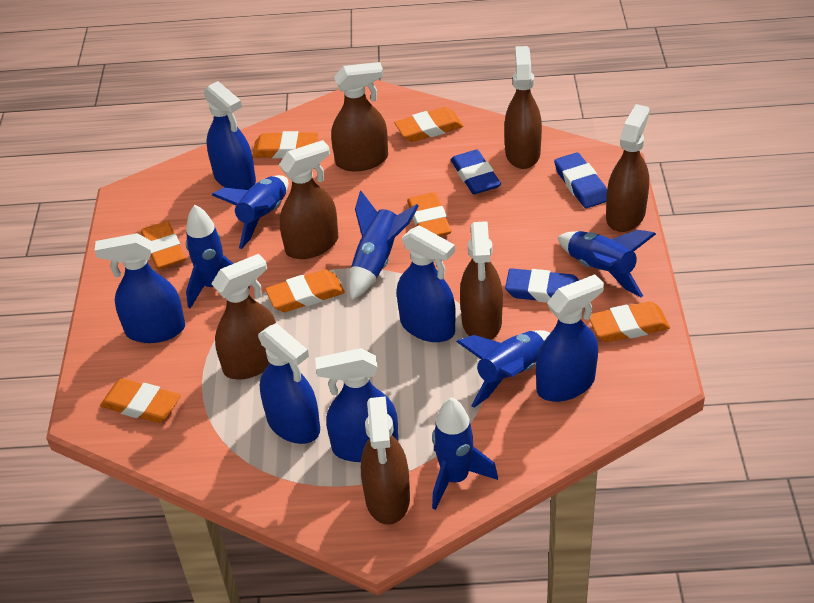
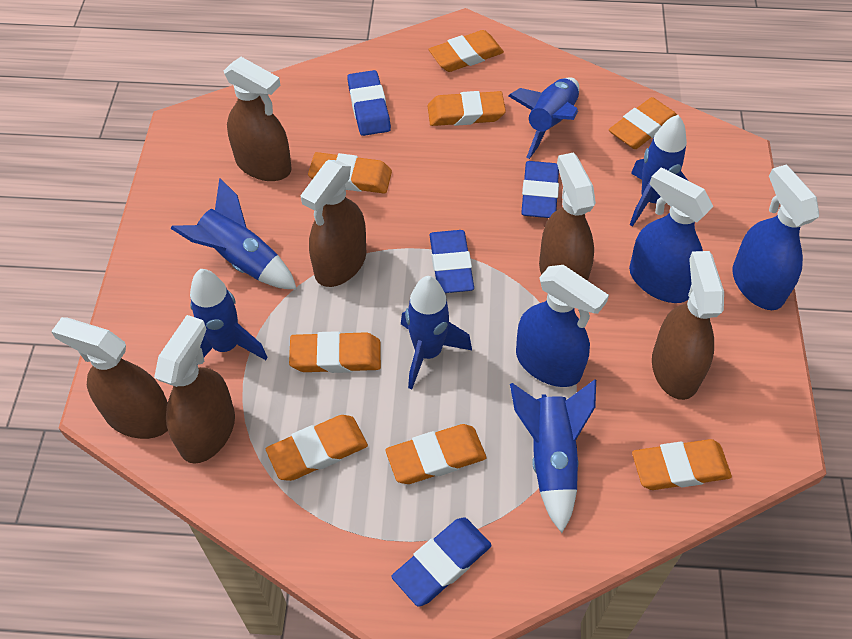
blue eraser: [451,150,501,194] [505,268,579,303] [554,152,607,208] = 3 -> [347,70,391,136] [391,517,492,607] [430,230,474,293] [521,161,559,218] = 4
blue spray bottle: [94,233,185,343] [203,81,256,190] [258,323,320,444] [315,348,398,462] [397,225,456,342] [536,275,604,402] = 6 -> [516,265,609,387] [629,167,713,303] [732,165,819,310] = 3
brown spray bottle: [211,254,276,380] [279,140,338,259] [331,62,388,171] [361,396,410,525] [460,221,503,340] [504,46,542,169] [606,104,650,232] = 7 -> [51,317,168,439] [154,315,235,464] [224,57,292,181] [300,160,366,287] [539,152,596,281] [652,251,724,400] = 6
orange eraser: [100,378,181,423] [141,221,186,270] [252,131,318,158] [265,269,345,312] [394,107,464,142] [407,192,452,236] [590,301,670,342] = 7 -> [266,415,368,481] [289,331,381,373] [308,152,392,194] [385,424,486,484] [428,30,504,72] [428,91,506,126] [609,97,677,149] [632,439,732,490] = 8

